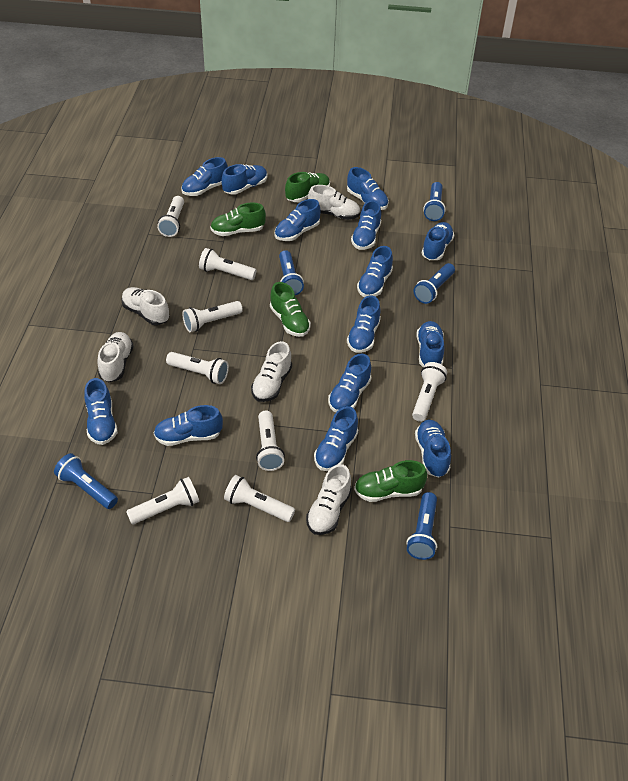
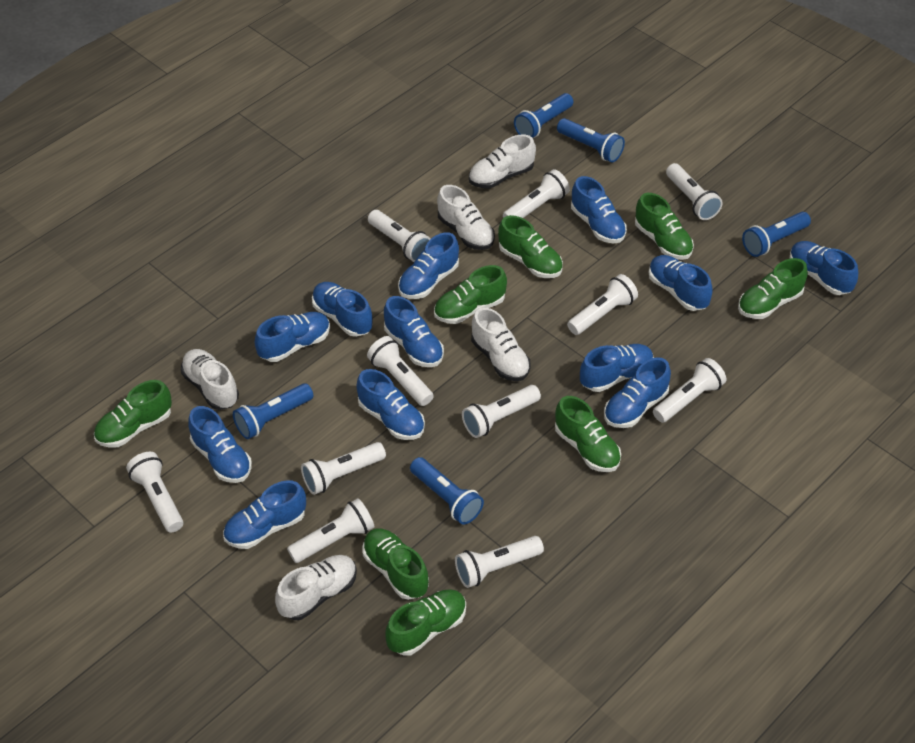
blue shoe: [84,378,118,445] [153,405,223,446] [181,157,228,196] [222,164,267,195] [275,199,321,241] [314,406,358,471] [328,354,372,412] [347,167,389,210] [347,295,381,353] [351,200,381,250] [357,246,393,297] [415,420,451,477] [416,321,444,367] [421,222,454,260] = 14 -> [188,406,252,483] [223,480,306,549] [255,312,330,362] [312,282,373,337] [356,369,425,440] [384,296,444,367] [398,232,459,299] [571,176,627,243] [580,344,654,392] [604,357,671,428] [649,255,713,311] [789,241,858,295] = 12
green shoe: [210,202,266,236] [270,282,311,337] [285,172,330,202] [354,460,427,502] = 4 -> [94,380,172,448] [363,528,429,600] [385,589,466,656] [434,265,507,324] [498,215,563,278] [555,396,621,472] [635,193,694,260] [738,258,808,319] = 8
white flashlight: [126,477,199,524] [157,196,184,237] [166,352,229,384] [182,301,243,332] [199,248,257,280] [224,475,295,522] [256,410,285,471] [412,362,447,422] = 8 -> [126,452,183,533] [287,498,375,563] [301,442,386,495] [367,336,434,406] [368,210,430,262] [455,536,544,588] [462,385,541,438] [503,169,570,218] [567,274,638,335] [653,358,726,423] [666,163,723,220] = 11

